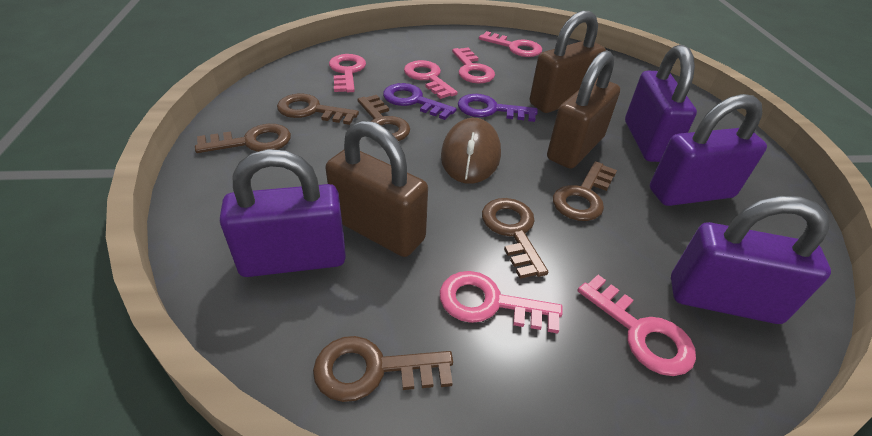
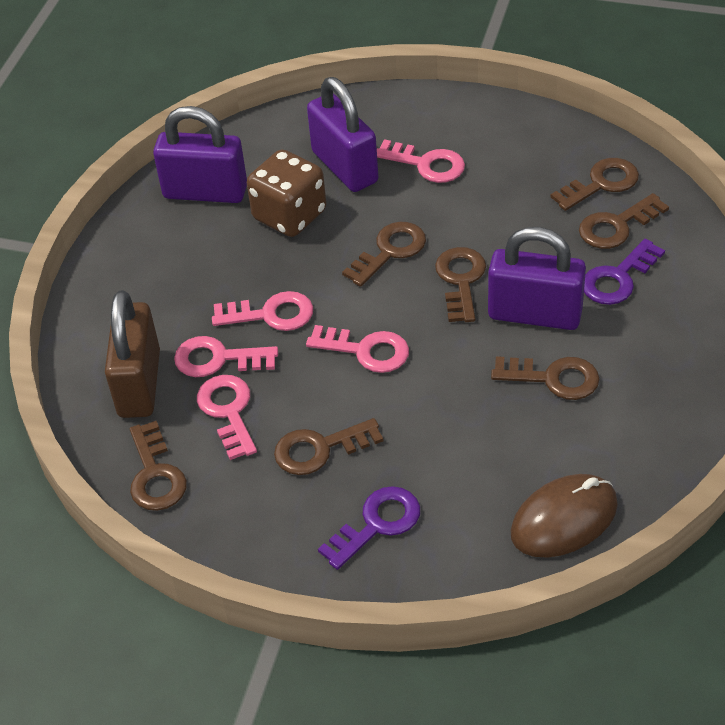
brown dice: none = 0 -> [247,149,326,237] = 1
brown key: [195,124,291,153] [277,93,359,125] [313,336,453,402] [357,95,410,141] [482,198,548,279] [553,161,617,221] = 6 -> [130,421,187,511] [274,418,383,475] [342,222,426,287] [435,247,486,322] [491,356,600,400] [550,158,639,211] [579,193,669,249] = 7
brown padlock: [326,120,428,257] [530,11,606,113] [547,50,620,169] = 3 -> [105,290,160,418] = 1
pink key: [329,54,366,92] [404,60,458,99] [440,271,563,334] [452,47,495,83] [479,31,542,57] [578,275,696,376] = 6 -> [174,336,278,377] [197,375,257,460] [212,291,313,331] [306,325,409,373] [377,139,465,183] = 5
purple padlock: [220,149,346,277] [625,45,697,162] [650,94,767,206] [671,196,831,324] = 4 -> [153,106,247,203] [307,77,378,192] [488,227,586,330] = 3

